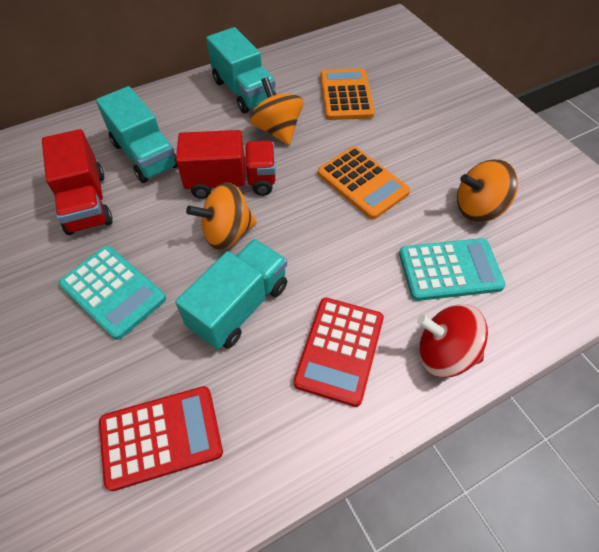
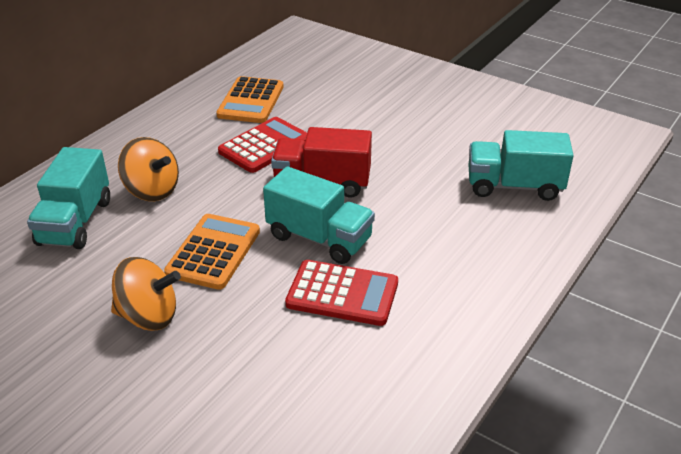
orange spinning top: [186,183,257,250] [249,77,304,145] [457,159,518,222] = 3 -> [111,257,181,331] [118,137,179,201] = 2
red spinning top: [417,304,488,378] = 1 -> none = 0
red truck: [42,129,112,235] [176,130,276,199] = 2 -> [271,127,372,198] = 1
turquoise calculator: [59,246,166,340] [399,238,506,301] = 2 -> none = 0

